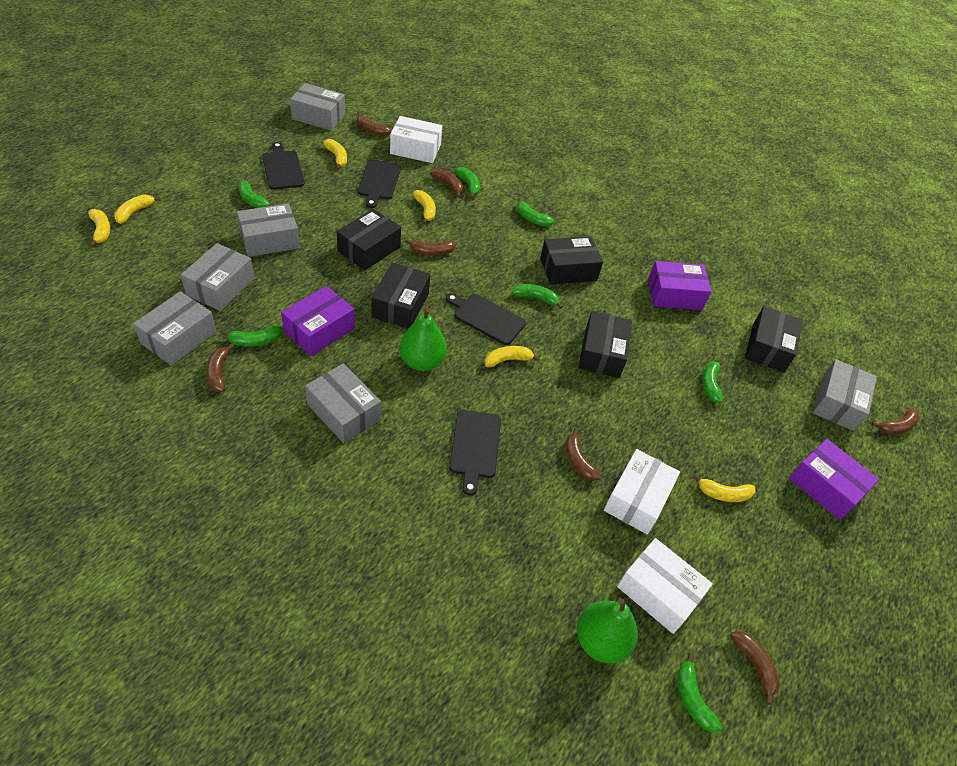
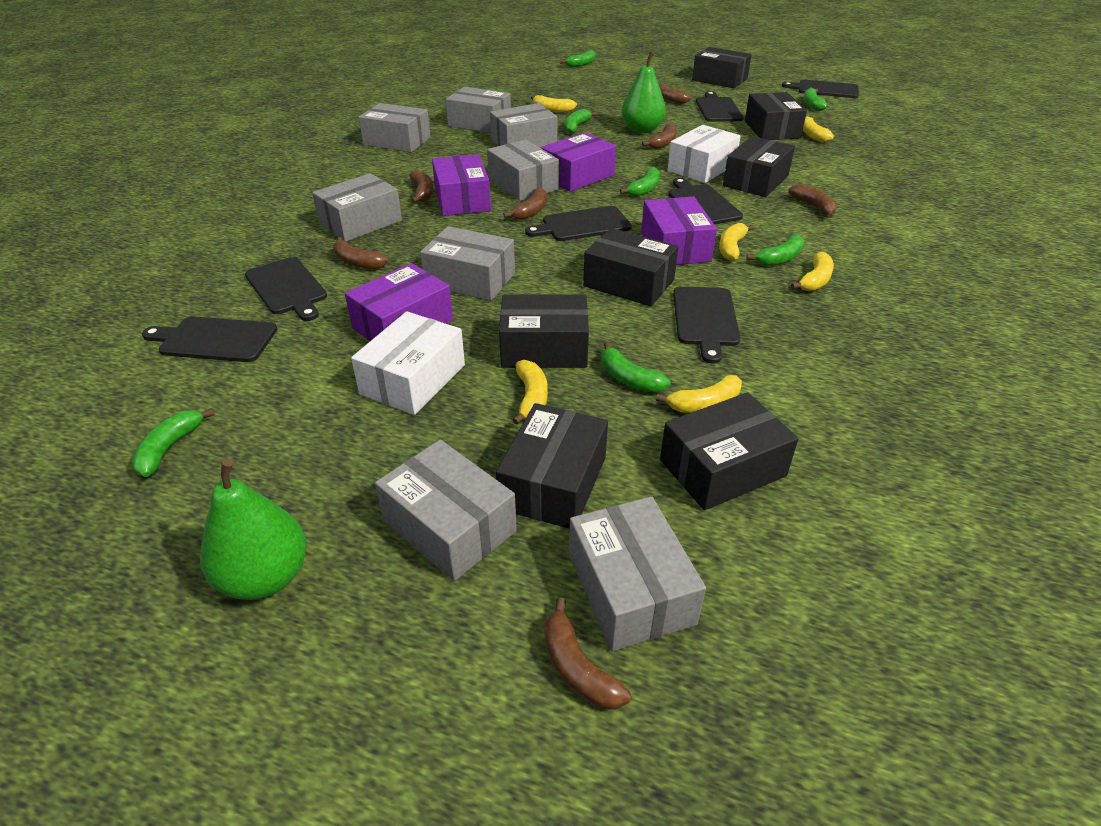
black box: [337,209,401,270] [372,263,430,329] [540,236,603,285] [578,311,632,378] [745,306,803,373] = 5 -> [496,403,608,529] [499,294,589,368] [583,228,678,306] [660,392,798,510] [692,47,752,88] [723,136,795,197] [745,92,807,140] = 7
black cutting board: [262,142,305,189] [357,159,401,208] [446,293,526,345] [449,410,501,495] = 4 -> [142,316,277,362] [245,257,327,321] [525,206,632,241] [668,178,743,224] [673,286,740,364] [696,91,744,122] [782,80,859,98] = 7
grey box: [133,291,216,365] [181,243,254,311] [237,203,300,257] [290,83,345,131] [305,363,381,443] [813,359,877,431] = 6 -> [312,173,402,242] [359,103,431,152] [375,440,517,581] [420,226,515,301] [446,87,511,133] [487,139,559,201] [490,103,557,148] [569,496,706,651] = 8
purple box: [281,286,355,356] [648,261,711,310] [789,439,879,520] = 3 -> [345,263,453,341] [432,154,491,216] [541,132,616,192] [641,196,717,265] = 4
white box: [390,116,442,163] [604,449,680,535] [617,538,713,634] = 3 -> [351,311,465,415] [668,125,741,183] = 2

